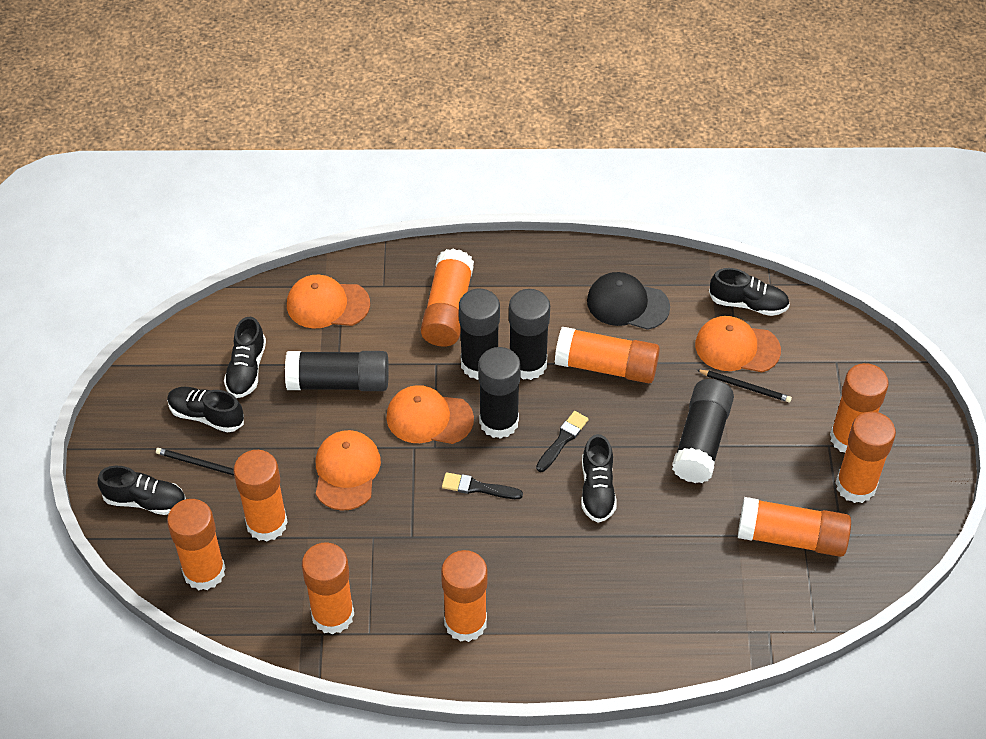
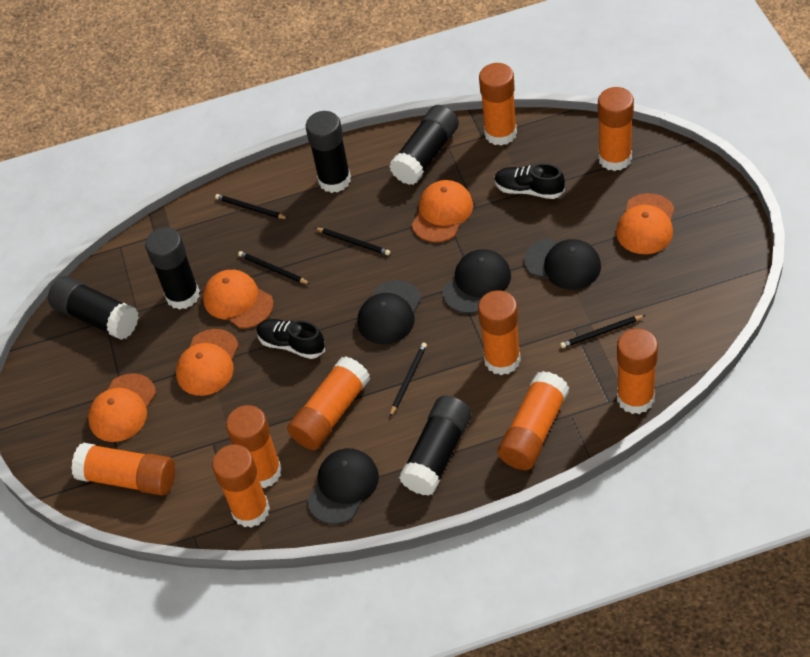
black brush: [442,472,523,499] [536,411,589,472] = 2 -> none = 0
black cap: [587,272,670,330] = 1 -> [307,448,379,524] [358,280,421,344] [443,249,511,314] [524,238,601,290] = 4
black pencil: [156,448,234,476] [697,370,792,402] = 2 -> [215,194,289,219] [238,251,310,284] [315,228,390,255] [390,343,427,417] [560,315,645,348] = 5
black shoe: [98,466,186,515] [167,387,244,433] [224,317,266,398] [581,434,617,523] [709,268,790,316] = 5 -> [257,319,325,359] [494,163,565,199] = 2
orange cap: [287,275,370,328] [316,430,381,511] [386,385,474,444] [695,316,781,372] = 4 -> [88,373,156,442] [176,329,239,396] [203,270,274,328] [412,180,473,243] [616,193,675,254] = 5

